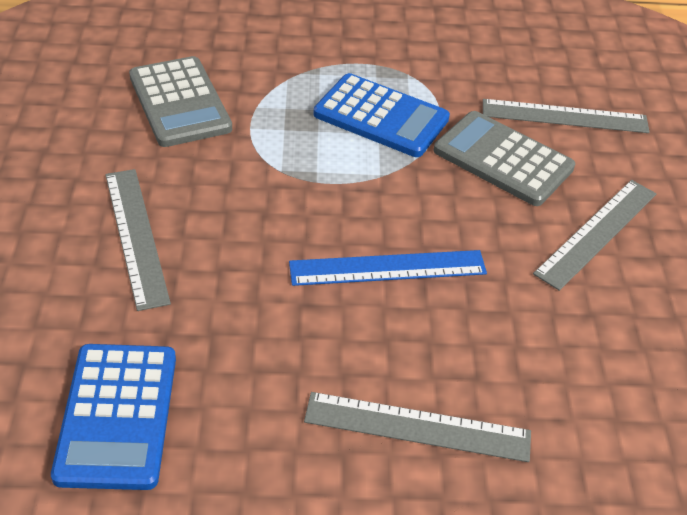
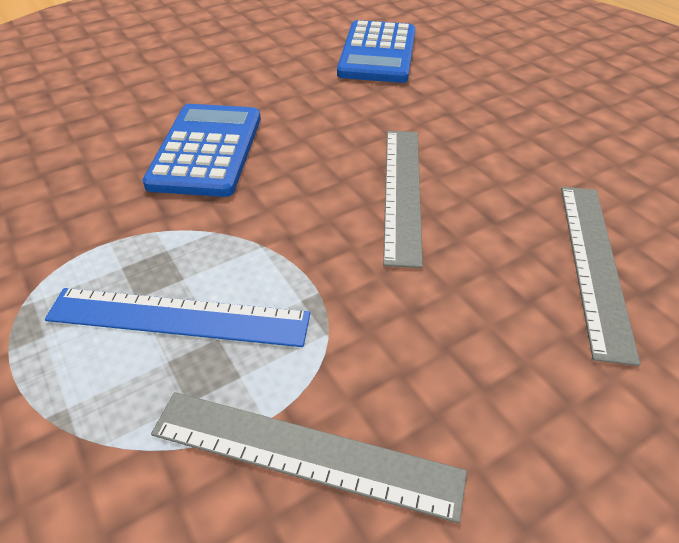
grey calculator: [129,56,232,147] [434,111,575,206] = 2 -> none = 0
grey ruler: [105,169,171,311] [304,392,531,462] [483,99,649,133] [533,180,656,291] = 4 -> [151,392,467,523] [383,131,423,268] [561,187,641,366] = 3

